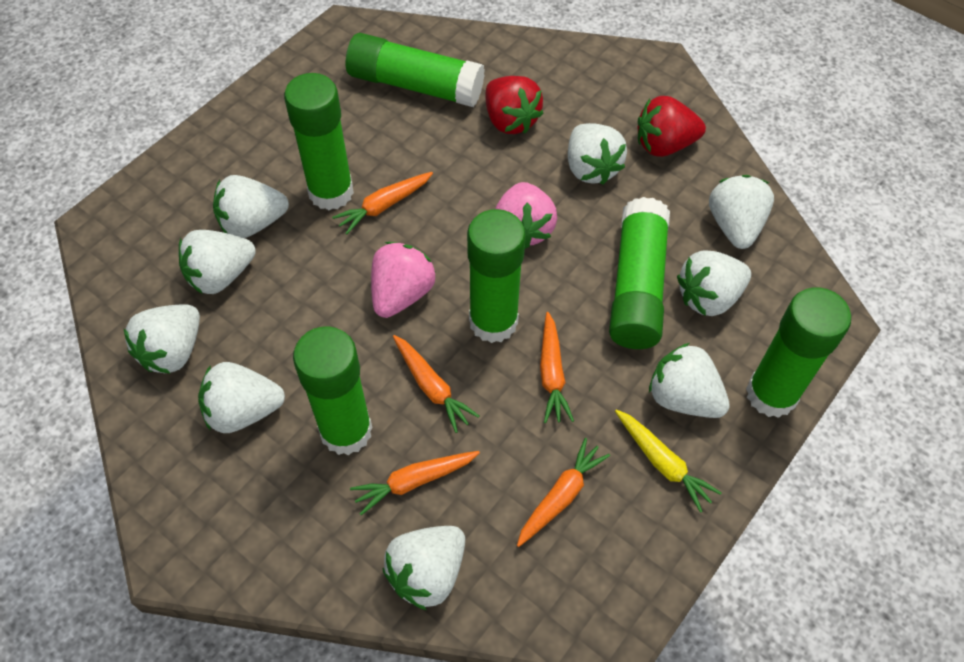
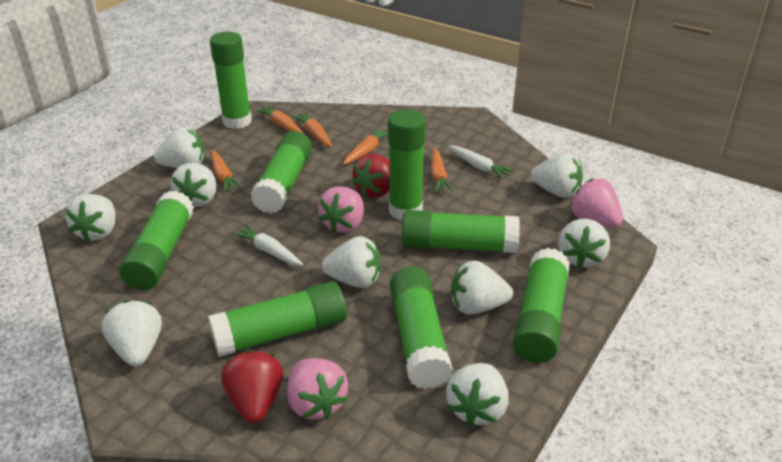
green glue stick: [284,73,354,210] [293,326,373,455] [346,33,485,107] [467,209,526,343] [609,197,670,349] [746,287,851,418] = 6 -> [119,191,194,290] [208,281,347,357] [210,32,252,129] [250,131,312,214] [388,109,426,220] [390,267,453,389] [401,210,520,253] [513,248,570,363] = 8
pink strawberry: [371,242,436,318] [495,182,557,249] = 2 -> [287,358,348,420] [318,186,364,233] [570,178,623,228] = 3
white carrot: none = 0 -> [232,224,304,266] [448,145,514,179] = 2
yellow carrot: [615,409,722,513] = 1 -> none = 0

